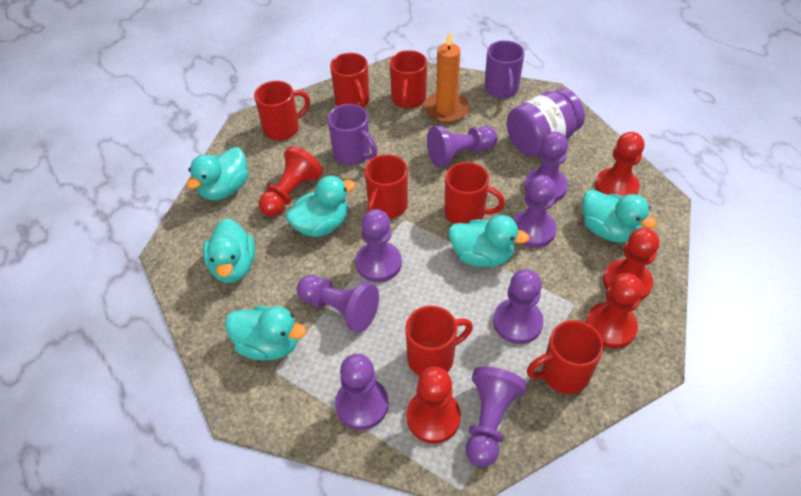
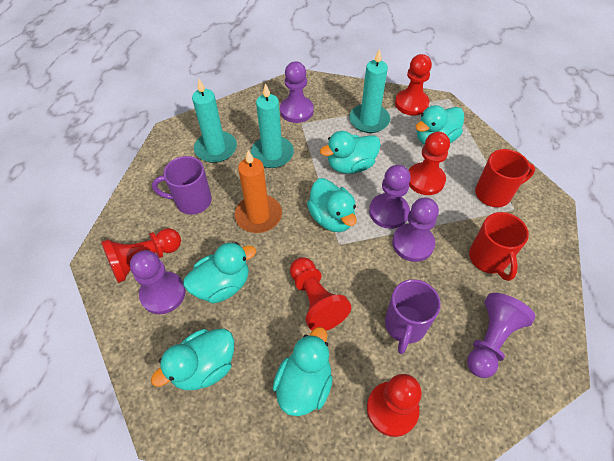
purple jar: [507,88,585,156] = 1 -> none = 0
purple pawn: [297,275,379,333] [335,354,388,430] [355,209,402,282] [427,126,497,168] [466,366,527,467] [493,269,544,344] [513,175,557,248] [524,132,568,202] = 8 -> [130,250,185,315] [280,61,314,123] [369,165,411,229] [392,198,439,262] [467,293,536,378] = 5
red mug: [254,81,310,140] [330,53,369,108] [365,154,408,219] [390,50,427,109] [405,306,473,376] [444,162,505,224] [527,320,604,394] = 7 -> [469,212,529,281] [475,149,535,207] = 2
turquoise candle: none = 0 -> [192,79,237,163] [251,83,294,168] [349,48,390,133] = 3

